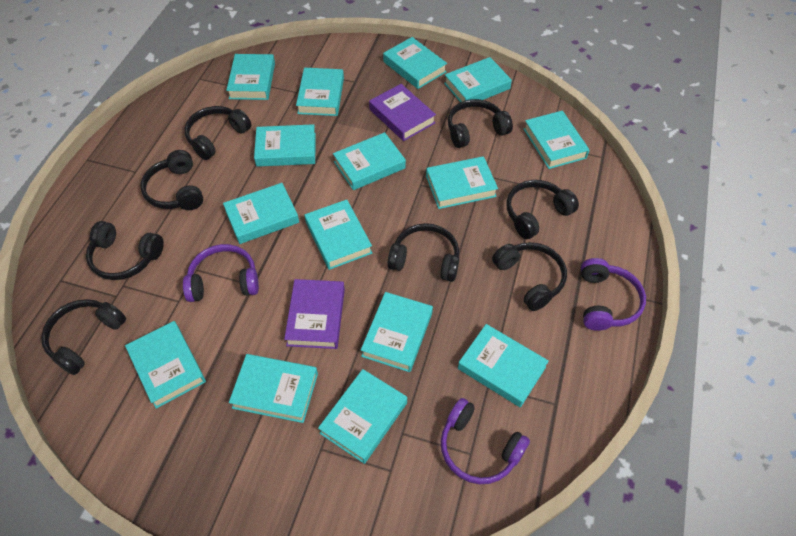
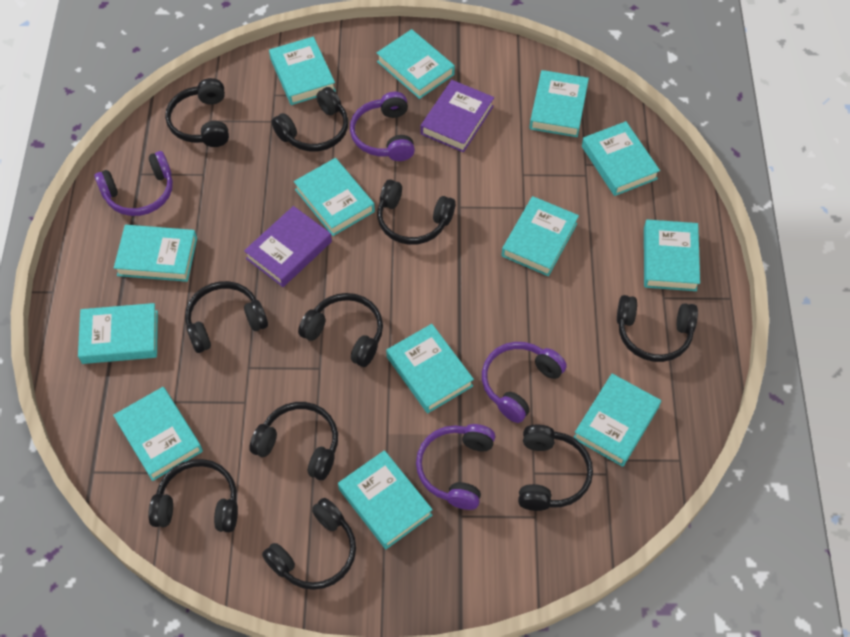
black headphones: [41,299,126,375] [86,221,164,280] [141,150,203,210] [184,106,251,160] [387,223,459,282] [448,99,513,148] [492,242,567,311] [506,180,579,239] = 8 -> [148,459,238,532] [165,78,229,147] [185,281,268,353] [249,402,338,480] [262,498,356,590] [272,87,348,152] [298,293,383,367] [377,179,455,245] [518,424,593,511] [617,295,698,362] = 10
purple headphones: [183,244,259,302] [441,398,530,484] [581,258,646,331] = 3 -> [95,151,173,216] [350,92,415,161] [416,424,495,510] [482,342,567,423] = 4
turquoise book: [125,321,206,409] [223,183,299,244] [226,54,275,100] [229,354,318,423] [254,124,316,167] [296,68,344,116] [304,200,372,270] [318,369,407,464] [333,132,406,190] [361,292,433,372] [383,37,447,89] [426,156,498,209] [444,57,512,102] [458,324,549,407] [524,111,590,169] = 15 -> [78,303,158,364] [113,387,203,481] [114,225,197,282] [269,37,336,105] [294,158,375,236] [338,450,433,549] [377,29,455,99] [386,324,474,413] [502,196,579,276] [529,70,589,137] [573,373,661,467] [582,121,660,196] [644,220,700,291] = 13

